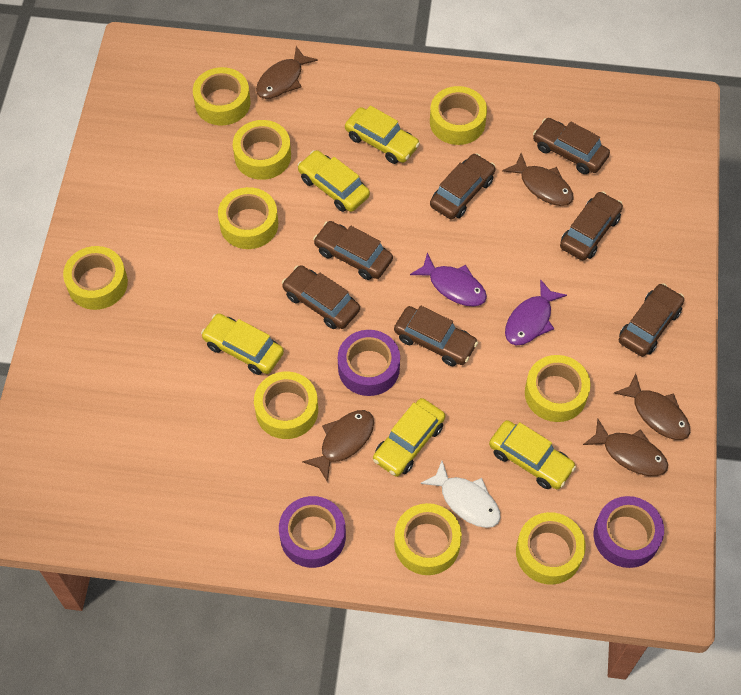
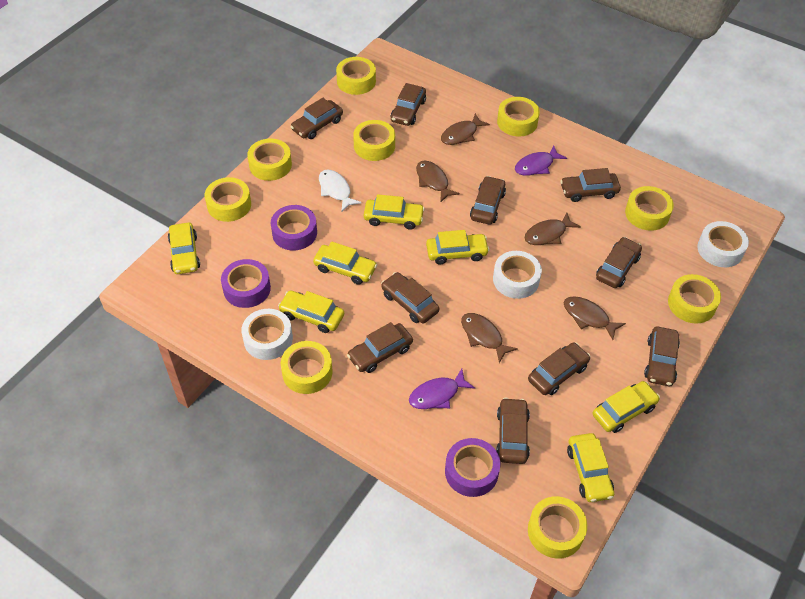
brown car: [282,265,360,329] [313,221,393,280] [394,306,478,366] [430,153,496,219] [533,118,610,174] [560,191,623,261] [619,283,684,357] = 7 -> [291,98,343,139] [347,322,413,373] [381,272,439,323] [391,83,426,126] [470,176,506,225] [496,397,530,464] [528,342,591,395] [560,168,621,202] [596,237,642,288] [644,326,680,386] = 10
white tape: none = 0 -> [241,309,293,360] [493,251,542,299] [698,221,749,267] = 3
yellow car: [201,314,284,375] [298,150,370,212] [345,106,420,164] [373,398,445,477] [489,420,576,489] = 5 -> [168,222,200,274] [278,290,344,333] [313,241,377,285] [364,194,425,230] [426,230,489,265] [567,433,614,502] [593,381,660,433] = 7

